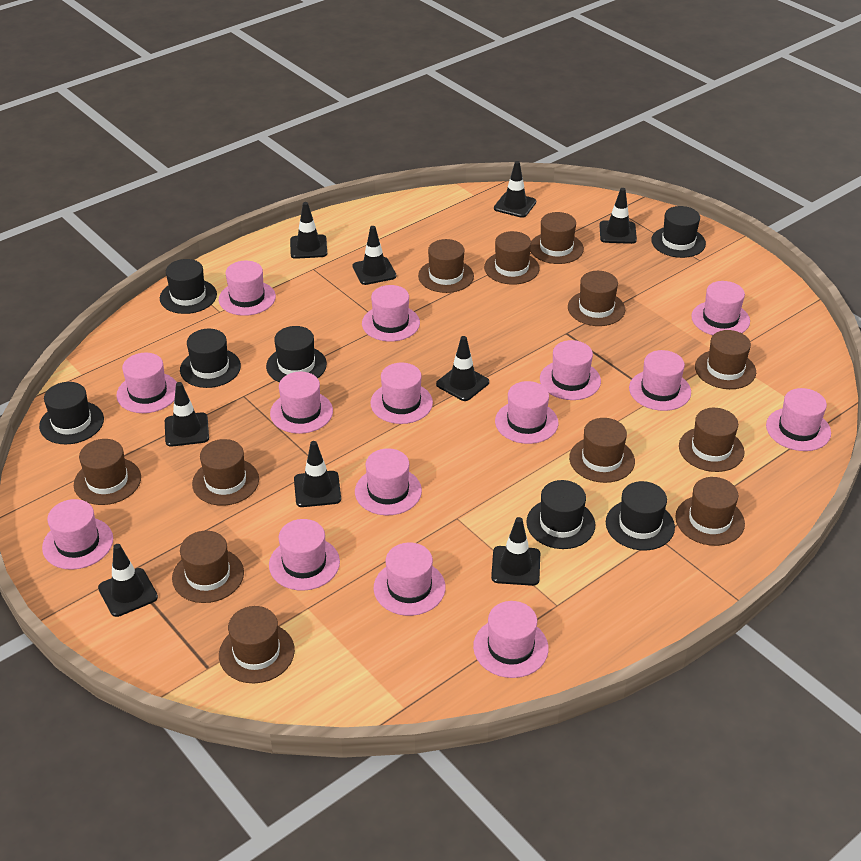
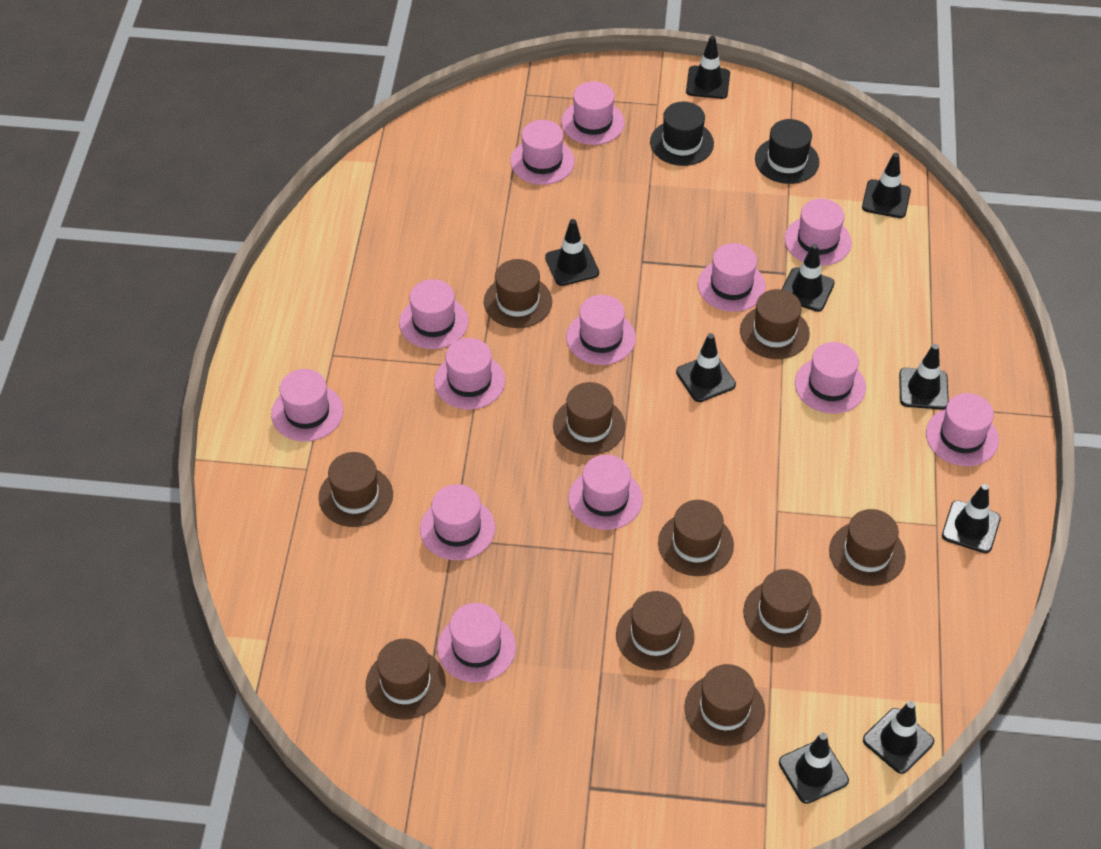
black hat: [39,382,104,444] [160,259,217,314] [180,329,241,388] [266,326,327,382] [526,480,595,549] [606,481,675,550] [651,206,706,258] = 7 -> [650,102,714,166] [755,119,819,184] = 2
brown hat: [74,439,141,505] [172,531,244,603] [192,439,259,506] [219,606,295,683] [418,239,474,293] [484,231,540,284] [530,212,584,264] [568,271,625,326] [569,418,635,483] [675,477,745,546] [679,408,744,472] [695,330,756,389] = 12 -> [319,452,393,527] [366,639,446,720] [484,259,552,328] [553,382,625,455] [616,591,694,671] [658,500,734,576] [684,664,765,746] [740,289,810,359] [743,569,821,648] [829,509,906,586] = 10
pink hat: [42,499,113,570] [116,353,177,413] [219,261,276,316] [269,519,340,591] [270,372,333,434] [355,448,422,515] [362,285,420,342] [370,362,433,424] [374,543,446,616] [473,601,549,678] [495,381,558,444] [540,340,601,400] [629,350,691,411] [691,281,750,335] [766,388,831,451] = 15 -> [271,369,343,441] [399,279,469,349] [420,484,495,560] [434,338,505,410] [437,603,516,683] [510,120,575,185] [561,81,625,145] [566,295,636,365] [568,455,643,530] [698,243,766,312] [785,199,852,266] [795,342,866,414] [926,393,999,466] = 13

